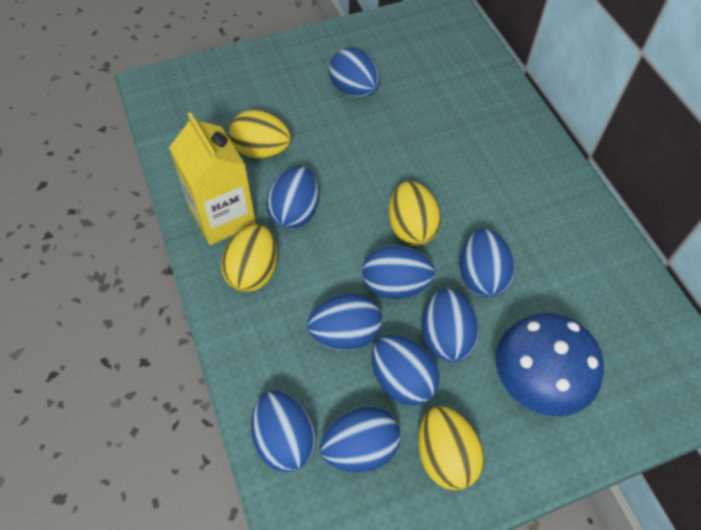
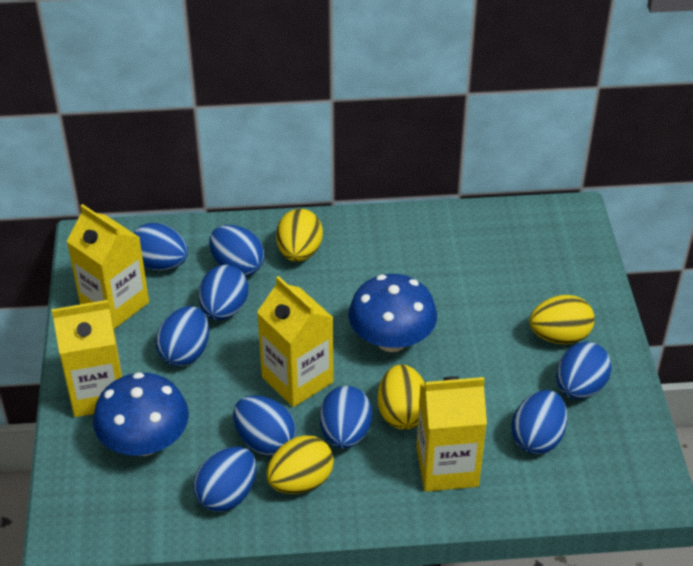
blue mushroom: [496,313,604,416] = 1 -> [93,372,189,456] [348,274,437,352] = 2
yellow carton: [169,112,256,245] = 1 -> [52,300,122,417] [66,204,149,329] [257,276,334,407] [417,376,487,492] = 4

